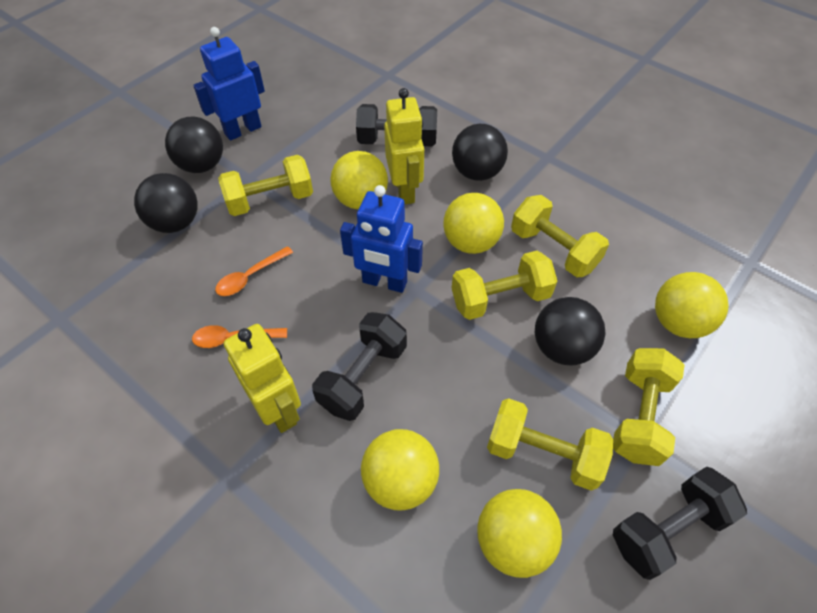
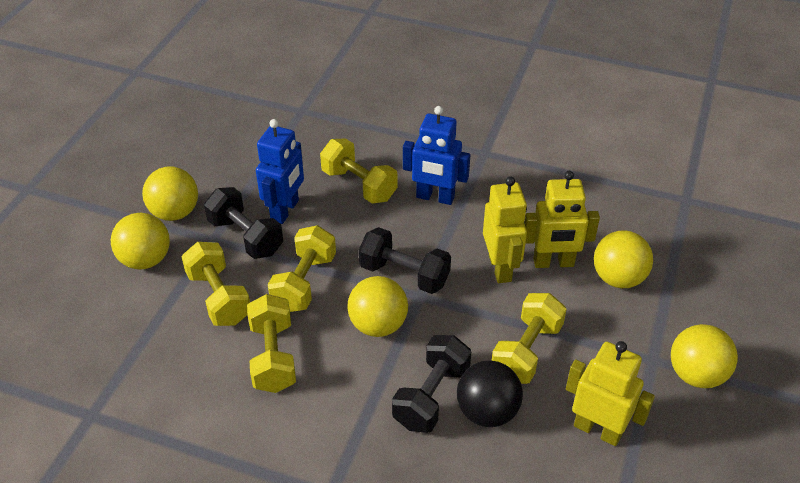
black ball: [134,173,198,233] [165,117,223,173] [452,124,508,181] [535,297,606,365] = 4 -> [457,360,523,427] = 1
orange spoon: [192,325,287,348] [215,246,293,296] = 2 -> none = 0
yellow robot: [224,324,301,433] [384,88,424,204] = 2 -> [483,176,527,283] [525,171,600,268] [566,341,655,446] = 3

